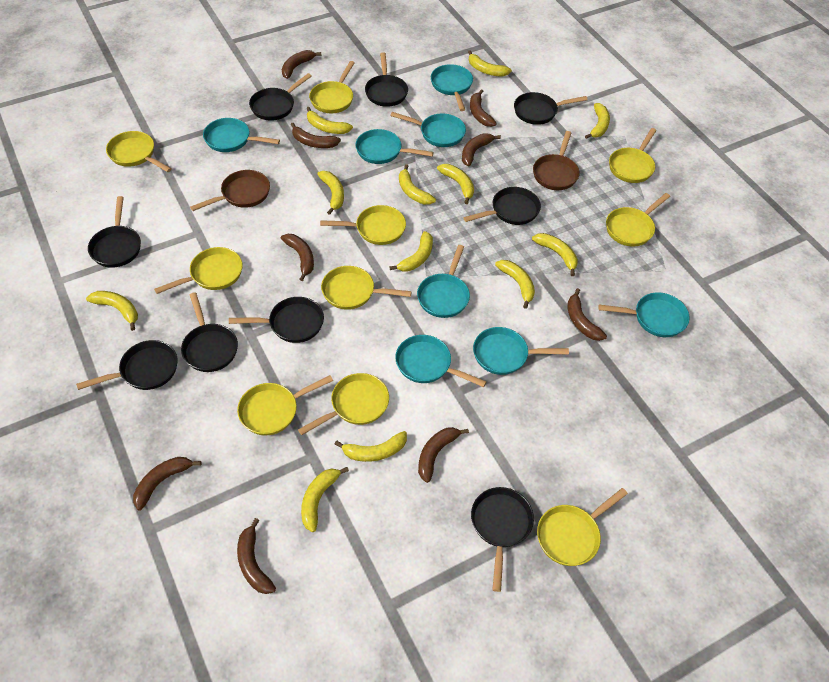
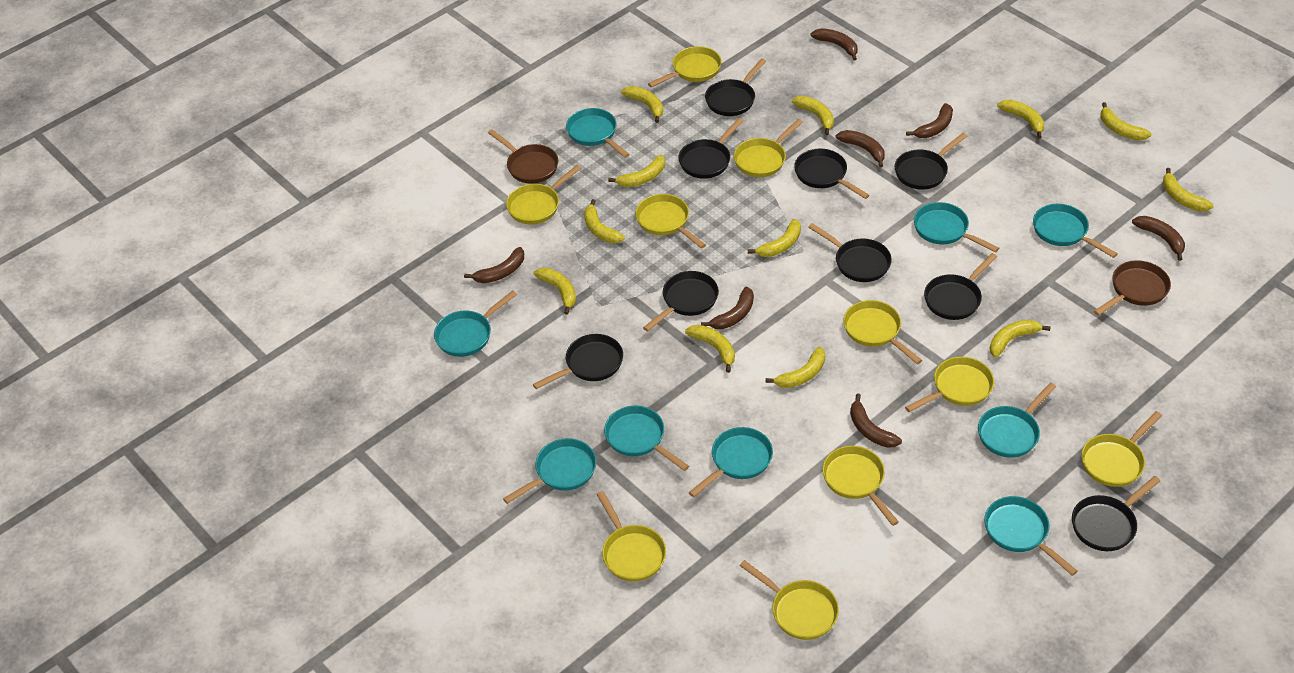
brown banana: [133,457,201,511] [237,518,276,594] [281,234,314,281] [282,50,321,79] [291,123,341,148] [418,427,469,483] [462,133,501,166] [470,89,497,127] [567,288,607,341] = 9 -> [464,247,524,283] [701,286,754,329] [811,28,858,61] [836,130,885,168] [850,394,902,448] [906,103,953,138] [1132,216,1185,261] = 7
turquoise pan: [203,118,280,152] [355,129,434,164] [390,112,466,147] [395,335,486,387] [417,245,470,318] [431,64,473,111] [473,327,569,375] [598,292,690,337] = 8 -> [434,290,517,357] [503,438,596,504] [566,108,630,158] [604,406,689,471] [688,427,773,497] [914,202,999,252] [978,383,1056,458] [984,496,1078,576] [1033,204,1118,258] = 9

